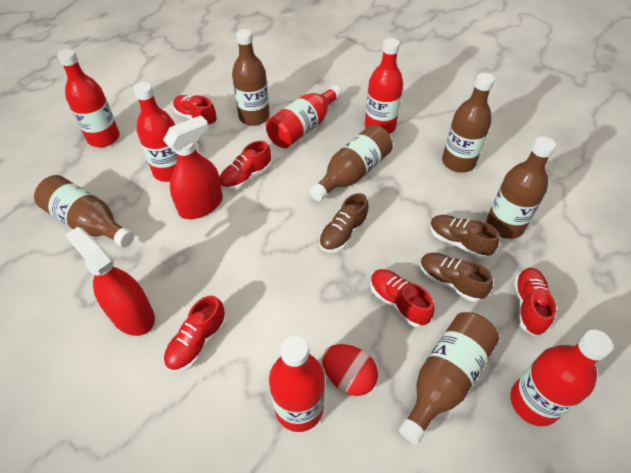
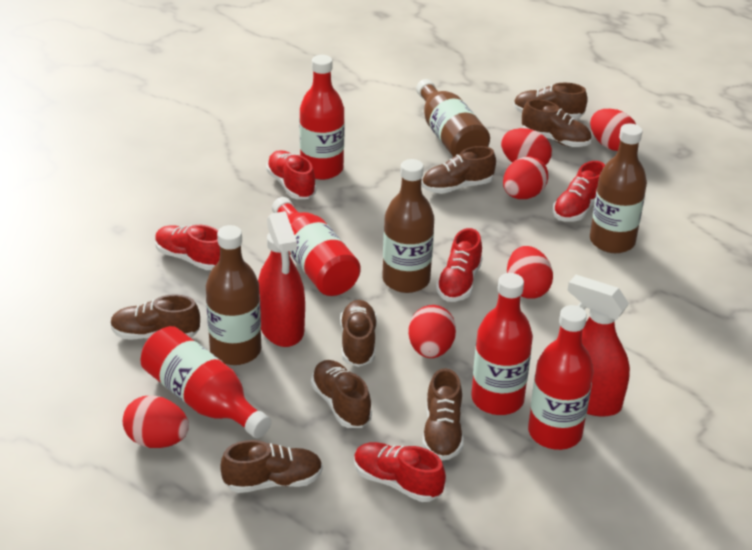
brown bottle: [34,175,134,247] [232,29,270,126] [309,125,393,201] [399,312,499,444] [442,73,495,173] [487,137,556,239] = 6 -> [206,225,261,365] [382,159,434,293] [416,79,490,157] [590,124,647,253] = 4
brown shoe: [319,193,368,252] [420,253,493,302] [430,215,499,259] = 3 -> [110,294,200,340] [220,440,323,493] [311,360,372,428] [340,300,377,367] [422,146,496,194] [422,368,464,461] [513,83,588,119] [522,99,591,147] = 8
red bottle: [57,49,120,147] [133,82,177,182] [266,85,342,148] [269,336,325,432] [365,38,403,134] [510,330,613,426] = 6 -> [141,326,271,438] [272,197,361,296] [299,55,345,180] [471,273,533,415] [528,305,594,450] = 5
red egg: [322,344,378,396] = 1 -> [123,396,189,448] [408,305,456,358] [501,128,552,165] [503,156,548,199] [507,246,553,299] [590,109,636,151] = 6

